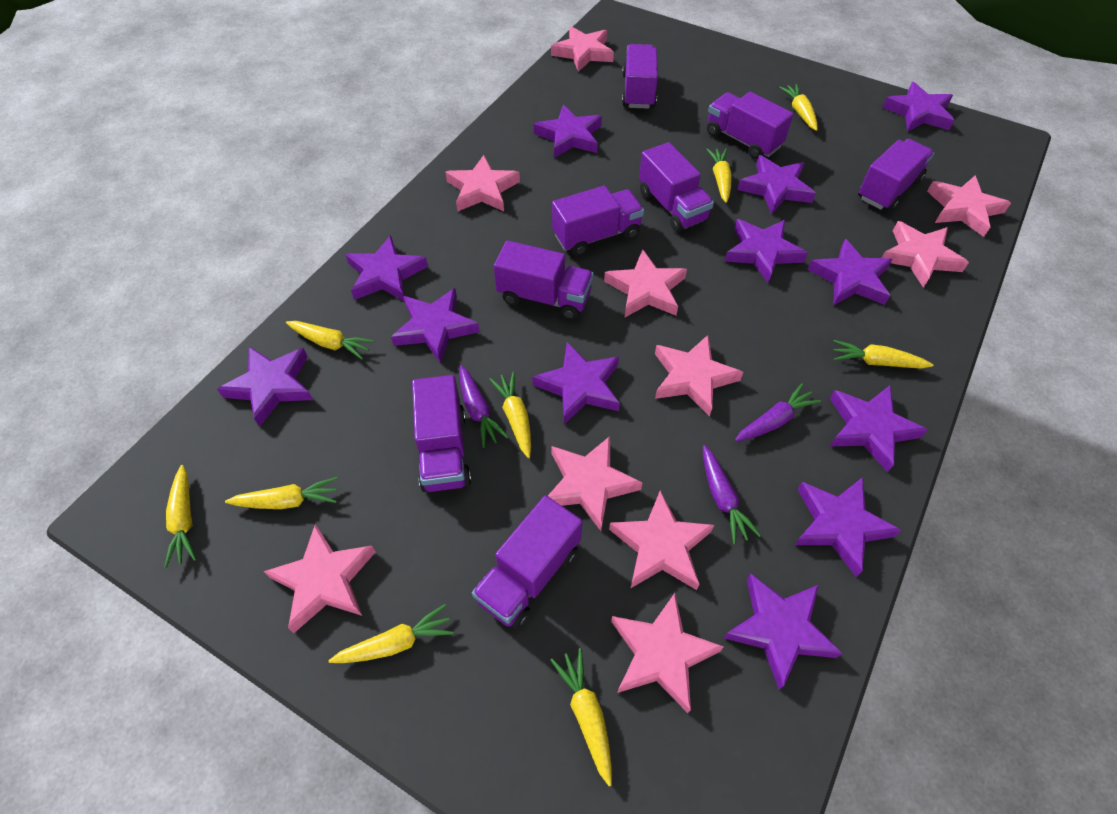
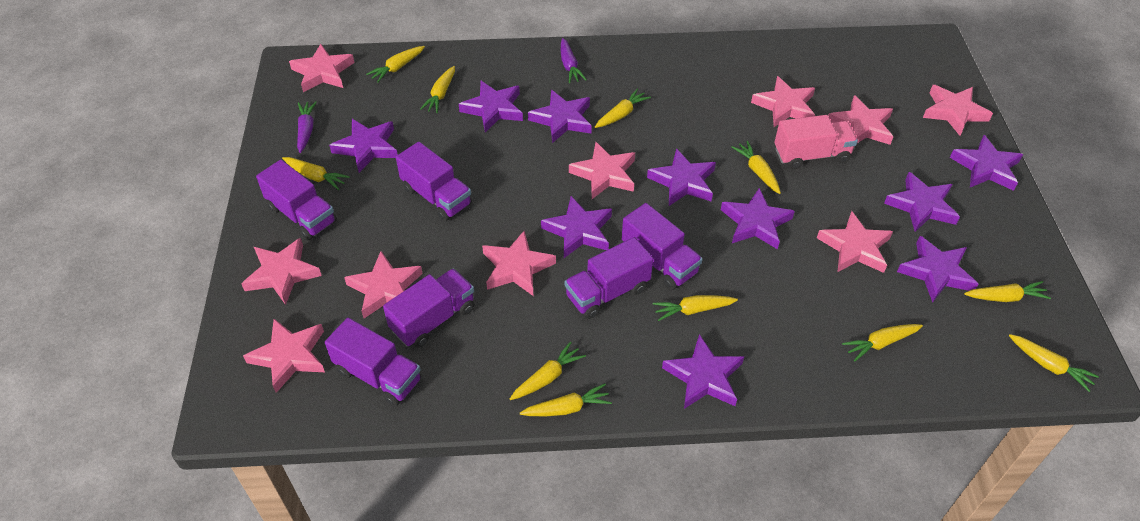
pink truck: none = 0 -> [774,115,858,170] = 1
purple carrot: [459,365,509,448] [703,445,761,544] [735,384,821,441] = 3 -> [297,101,317,153] [561,38,587,83] = 2
purple star: [217,347,313,427] [345,235,428,302] [391,288,480,364] [532,342,620,424] [534,105,602,158] [724,219,808,283] [724,573,842,690] [737,155,816,214] [795,477,901,577] [808,239,893,305] [829,386,928,472] [882,82,954,132] = 12 -> [329,119,398,173] [459,81,523,132] [528,90,592,143] [541,196,612,258] [647,148,716,206] [662,334,744,409] [721,188,795,249] [884,172,960,232] [897,236,978,303] [950,135,1023,191] = 10
purple truck: [412,375,471,492] [472,495,582,629] [494,240,594,320] [552,186,644,256] [622,44,658,109] [639,142,714,232] [707,92,793,159] [858,139,934,211] = 8 -> [256,160,337,240] [325,318,421,406] [383,268,474,348] [396,142,472,221] [565,237,653,319] [622,203,702,290] = 6
yellow carrot: [164,465,197,568] [225,477,337,509] [286,321,374,359] [328,604,454,663] [489,372,531,458] [550,648,612,786] [706,148,732,203] [779,84,818,131] [833,340,934,369] = 9 -> [282,157,350,190] [366,46,425,83] [420,66,455,113] [510,341,586,400] [520,383,612,416] [595,88,651,128] [653,295,738,321] [731,141,781,194] [842,324,923,361] [964,281,1051,302] [1009,334,1099,392] = 11

